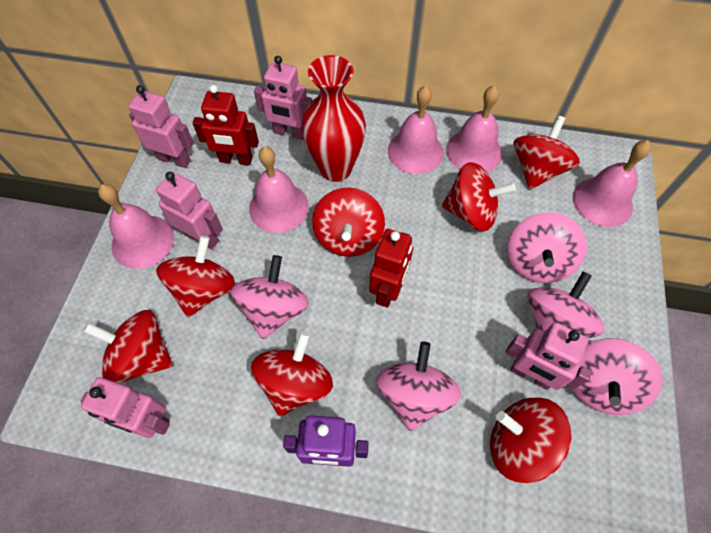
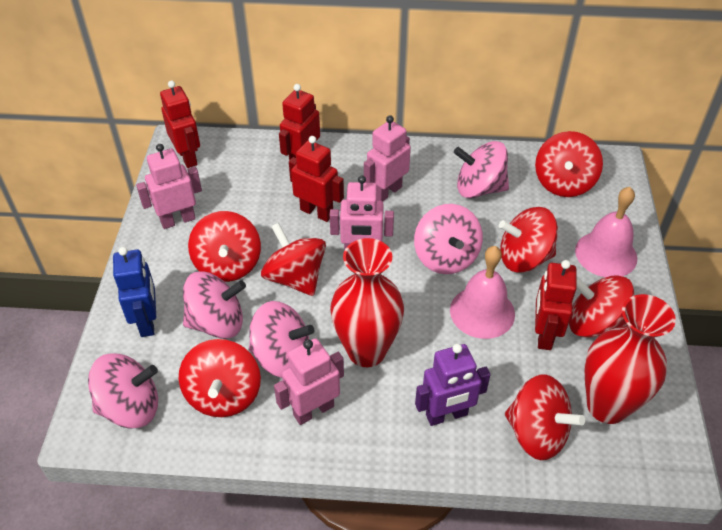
blue robot: none = 0 -> [113,247,156,337] = 1
pink bell: [98,184,174,269] [249,147,309,233] [388,86,443,174] [446,85,502,172] [573,140,651,227] = 5 -> [450,246,515,339] [575,187,637,277] = 2
pink robot: [80,377,170,438] [128,85,194,168] [156,171,223,249] [254,56,312,140] [506,322,592,390] = 5 -> [136,144,202,229] [274,338,344,425] [330,176,394,251] [364,115,411,201] = 4
red robot: [193,85,259,165] [369,229,413,308] = 2 -> [160,81,200,168] [279,84,320,161] [289,136,344,222] [535,260,577,350] = 4
red vase: [301,55,366,182] = 1 -> [330,238,404,367] [585,294,676,424] = 2

